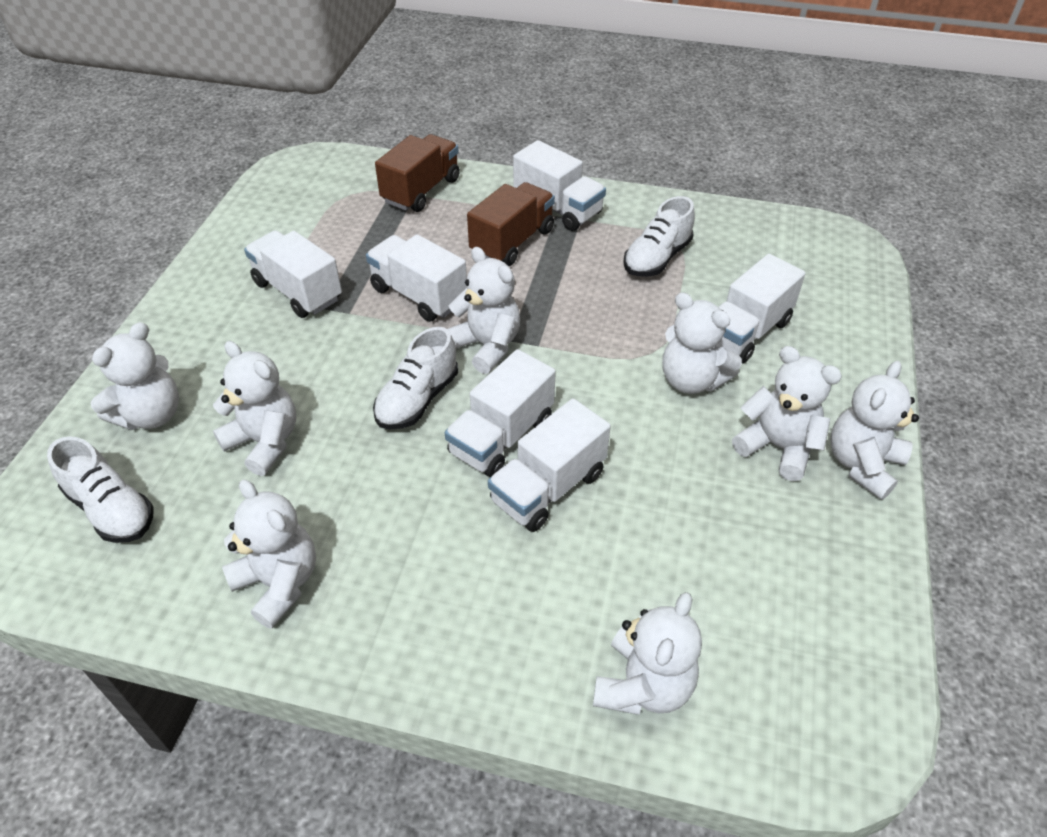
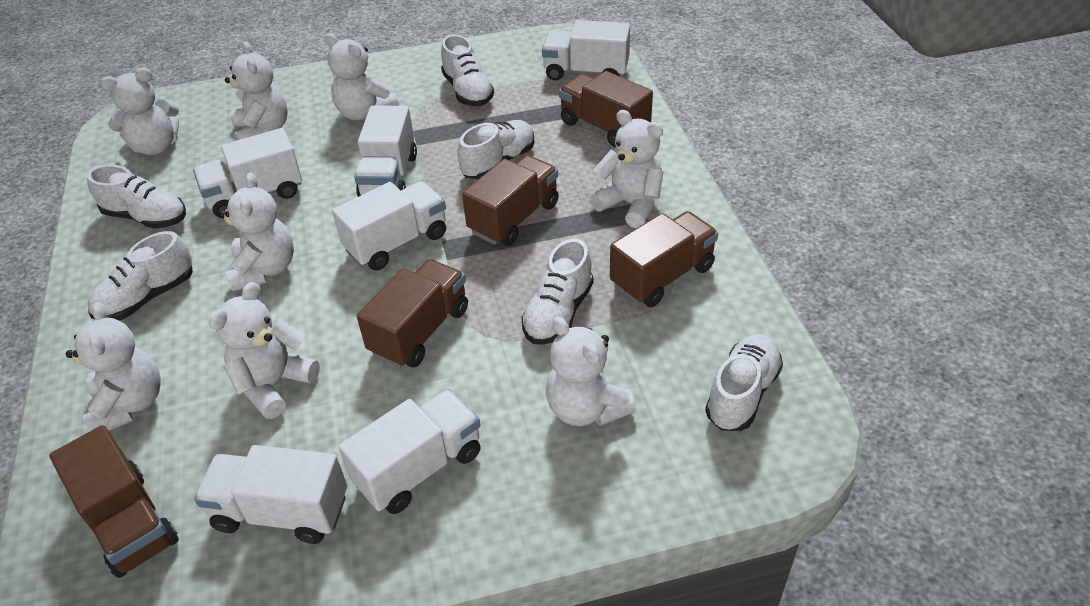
brown truck: [375,134,460,212] [467,182,555,266] = 2 -> [49,425,179,578] [357,259,468,368] [462,155,559,246] [559,71,653,148] [610,211,718,307] = 5
white shoe: [47,436,153,543] [373,327,458,429] [623,196,695,276] = 3 -> [87,165,186,229] [88,231,193,321] [441,34,494,106] [458,120,535,179] [521,239,593,345] [705,334,783,431] = 6

